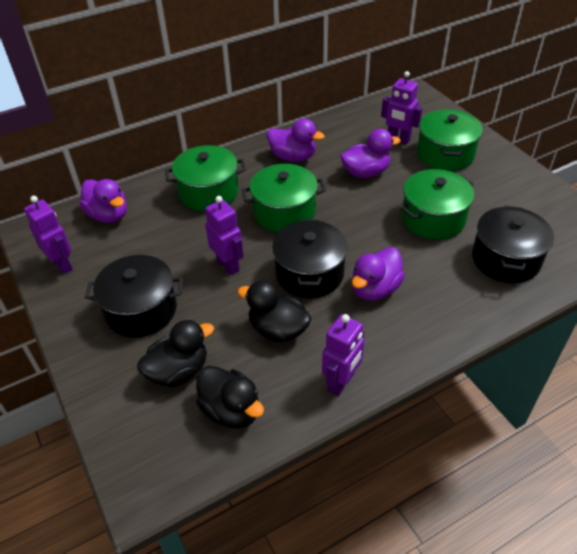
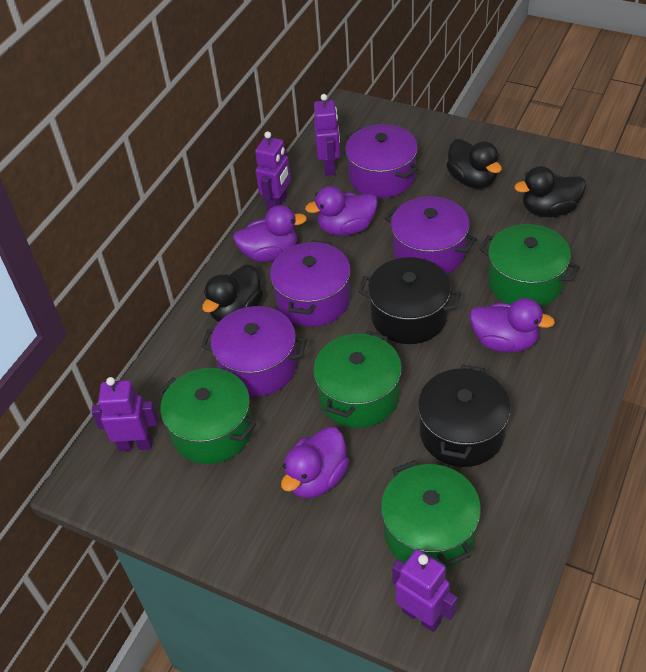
black pot: [85,255,183,338] [272,219,348,298] [472,205,554,283] = 3 -> [358,257,461,344] [418,365,511,467] = 2
purple pot: none = 0 -> [201,306,307,397] [270,240,351,327] [345,124,418,198] [384,196,477,274] = 4

